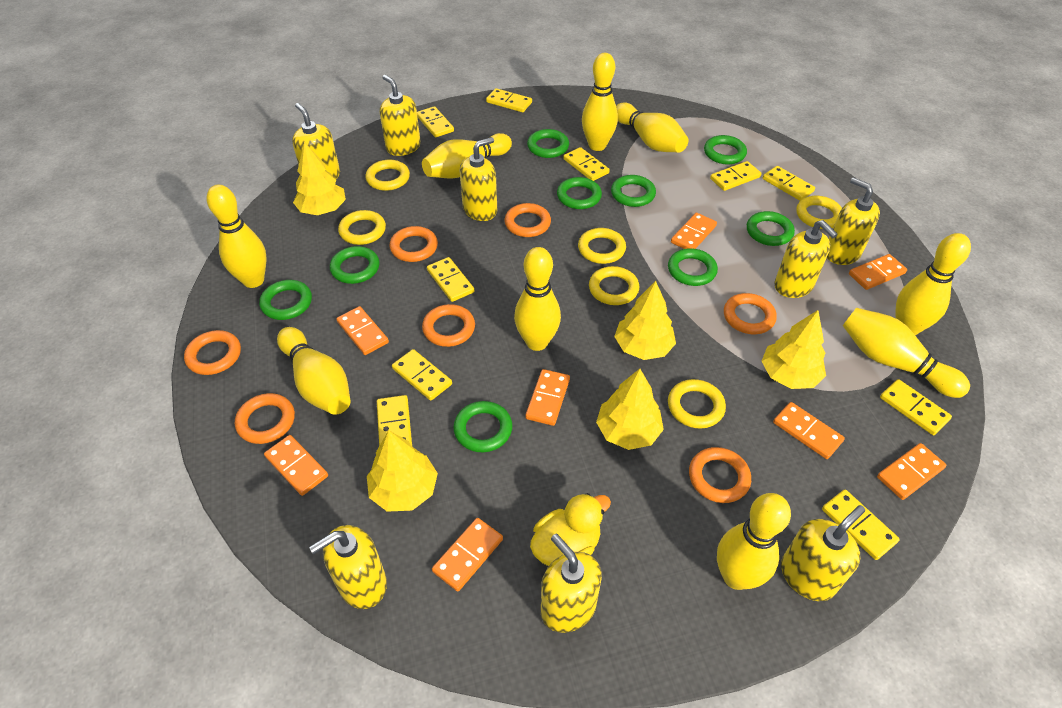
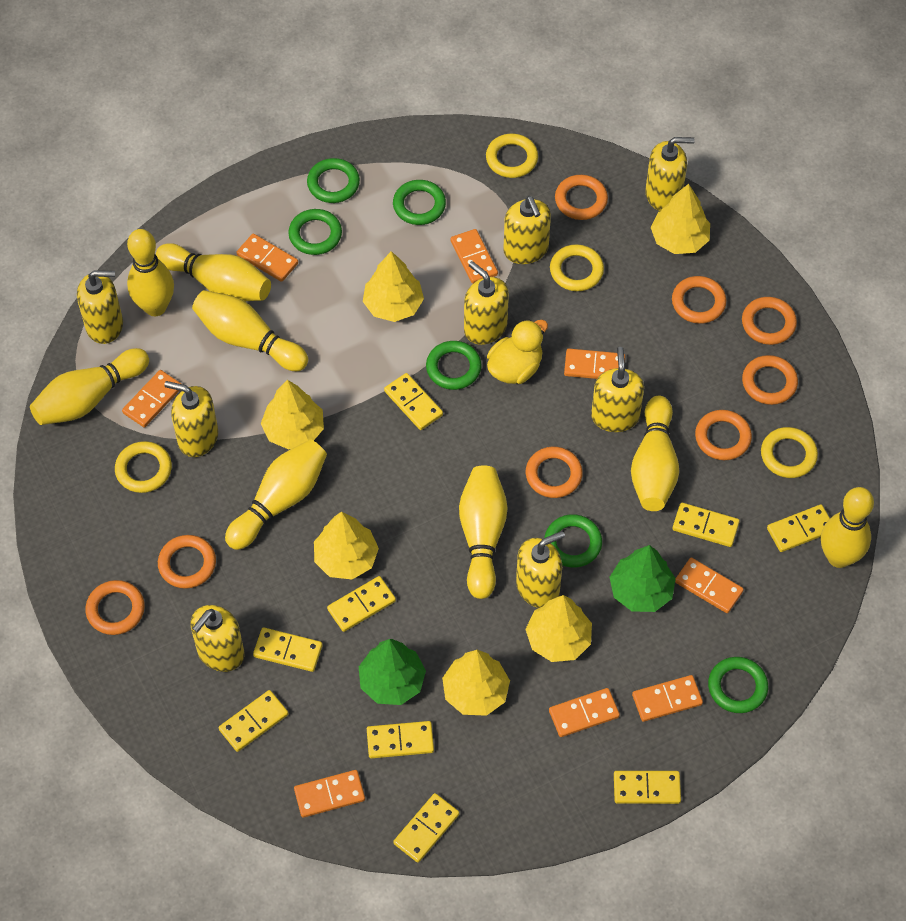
green ring: [259,280,312,320] [330,246,379,284] [453,401,512,452] [527,129,569,158] [557,177,602,209] [611,175,656,207] [668,248,718,286] [704,135,747,164] [747,211,795,246] = 9 -> [288,209,342,255] [307,158,360,203] [393,180,446,225] [426,341,481,390] [544,514,602,568] [708,657,768,713] = 6
green tree: none = 0 -> [359,639,426,705] [610,545,676,612] = 2
orange ring: [184,330,241,375] [235,393,295,444] [389,226,438,262] [422,304,475,347] [504,203,551,237] [689,447,751,503] [724,293,777,334] = 7 -> [85,580,145,635] [158,535,216,589] [526,447,583,498] [555,175,608,220] [672,276,726,324] [695,410,752,460] [742,297,797,345] [742,355,798,405] = 8
yellow bowling pin: [207,185,266,288] [277,327,351,415] [422,133,512,179] [514,247,561,351] [582,53,618,151] [616,102,688,153] [717,493,791,590] [843,308,970,398] [895,233,971,335] = 9 -> [30,348,149,425] [127,229,174,316] [156,243,271,301] [192,290,308,371] [225,439,327,550] [459,466,508,599] [631,396,679,511] [821,487,874,568] = 8
yellow domino: [377,395,412,446] [392,349,452,401] [417,106,454,137] [427,257,474,302] [486,88,532,112] [564,147,610,181] [710,161,761,191] [763,166,815,201] [822,490,900,560] [880,379,952,435] = 10 -> [219,690,289,752] [253,627,322,672] [327,576,396,632] [367,721,434,758] [384,373,443,430] [393,793,459,863] [614,771,681,804] [672,503,740,547] [767,504,830,552] = 9
yellow ring: [338,210,386,245] [365,160,410,191] [578,228,626,264] [589,266,639,305] [668,379,726,429] [796,196,842,229] = 6 -> [115,441,172,493] [486,134,538,178] [550,244,604,291] [761,427,818,478] = 4
yellow tree: [293,142,346,215] [367,430,438,512] [596,369,664,450] [614,281,676,360] [762,310,826,389] = 5 -> [261,380,324,449] [314,512,379,579] [363,251,424,322] [442,650,510,716] [525,595,592,662] [650,184,710,254] = 6

